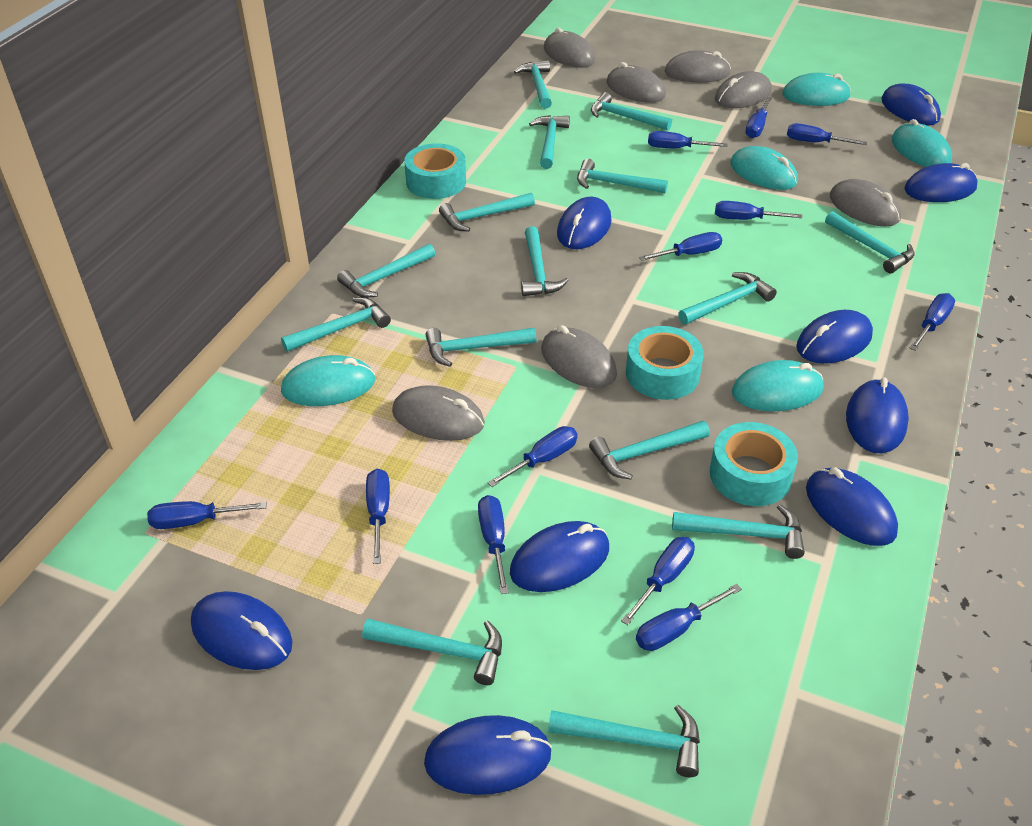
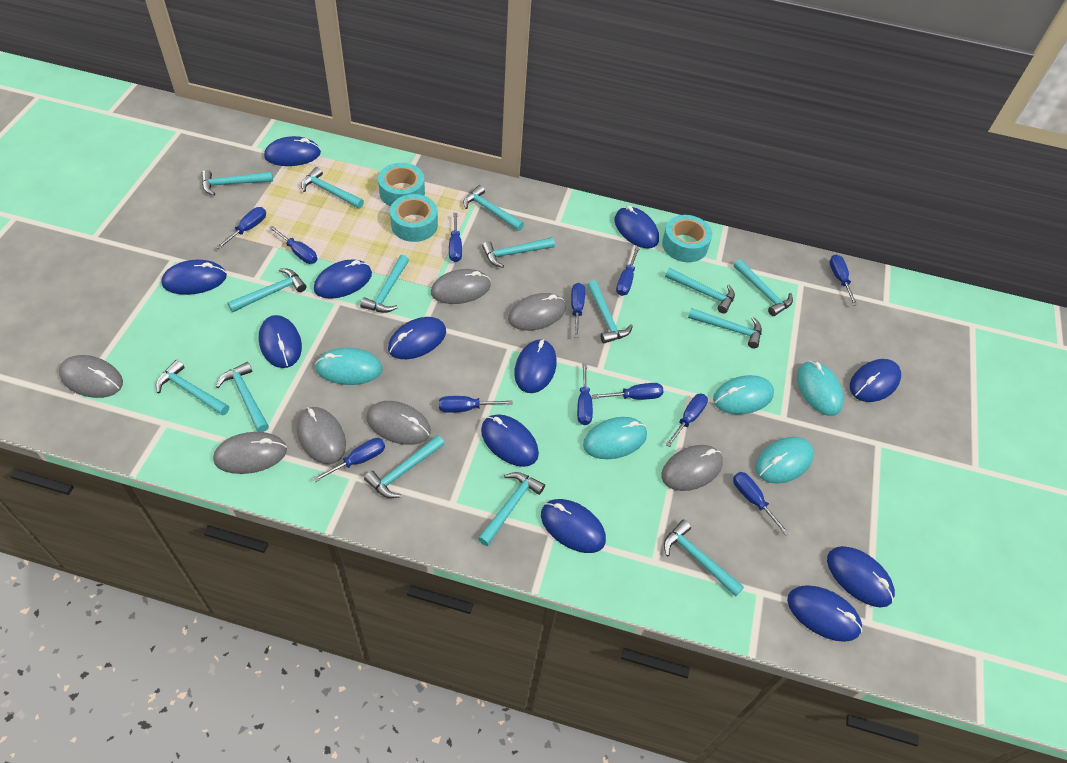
blue mouse: [191,591,292,670] [424,715,552,795] [510,521,609,592] [557,197,612,249] [796,310,873,364] [806,467,898,546] [846,378,909,453] [881,83,941,125] [904,163,978,202] = 9 -> [161,260,227,295] [259,315,302,368] [264,136,321,166] [314,260,372,299] [388,317,446,359] [481,414,539,467] [514,339,557,393] [541,499,606,553] [614,206,659,248] [787,585,862,642] [827,546,895,607] [850,359,901,402] = 12

